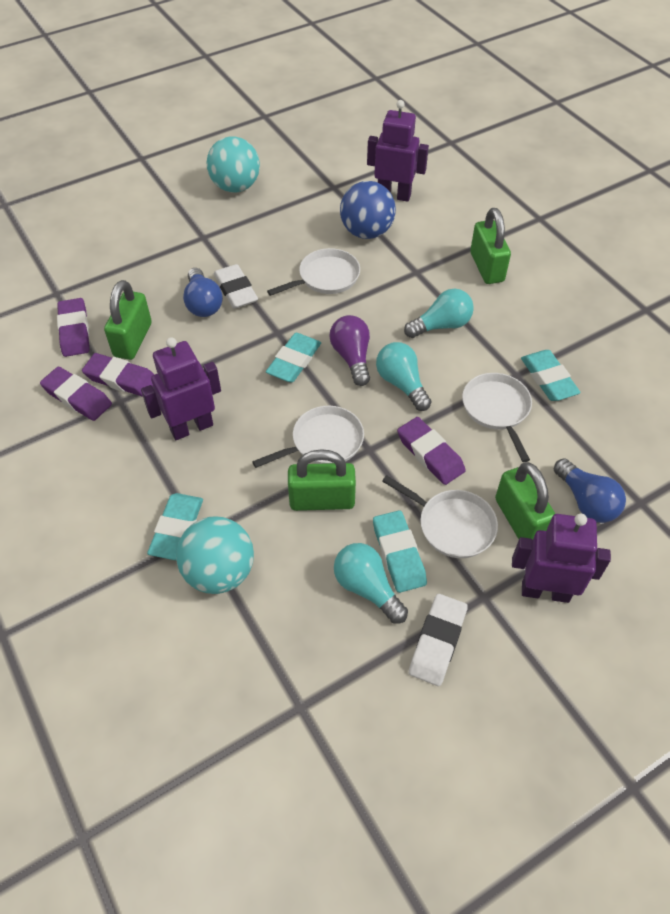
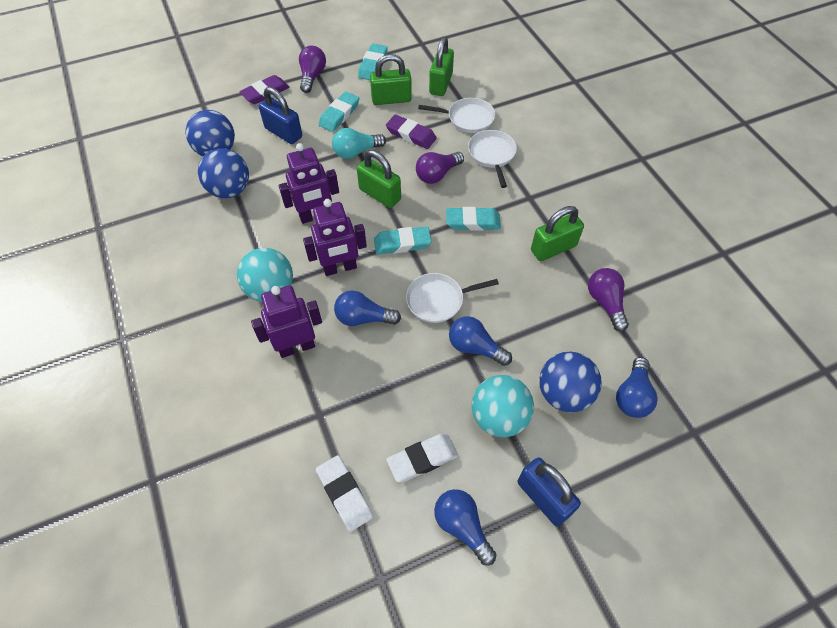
blue ball: [340,181,396,239] = 1 -> [186,110,235,156] [198,148,249,198] [539,352,602,412] = 3
blue light bulb: [183,268,223,317] [554,458,626,523] = 2 -> [334,290,401,326] [434,489,496,566] [449,316,512,366] [616,357,657,418] = 4
blue padlock: none = 0 -> [259,87,302,144] [517,457,581,526] = 2
purple eraser: [40,367,112,421] [57,298,89,357] [82,353,154,397] [397,417,466,485] = 4 -> [239,75,290,104] [386,115,437,149] = 2
purple light bulb: [329,315,370,386] = 1 -> [299,46,326,93] [416,152,464,184] [588,268,629,332] = 3
turquoise light bulb: [334,543,408,624] [376,342,431,411] [404,289,474,338] = 3 -> [332,128,386,159] = 1
white pan: [252,406,364,468] [267,248,360,296] [382,475,498,558] [462,373,532,462] = 4 -> [406,273,499,323] [418,98,495,133] [468,130,517,188] = 3

